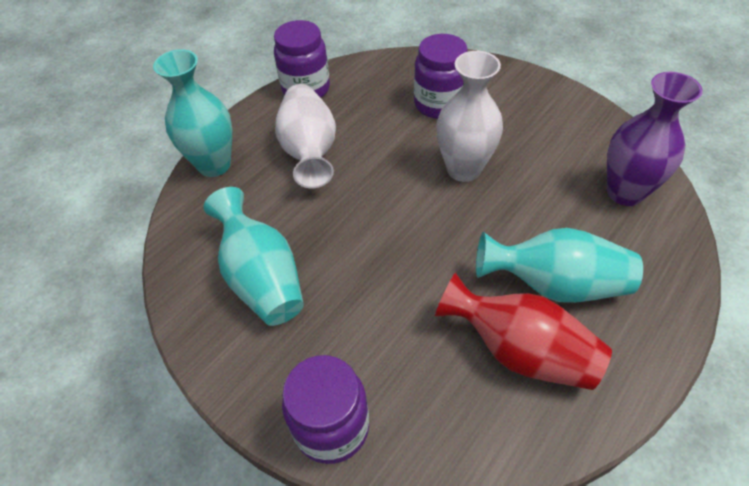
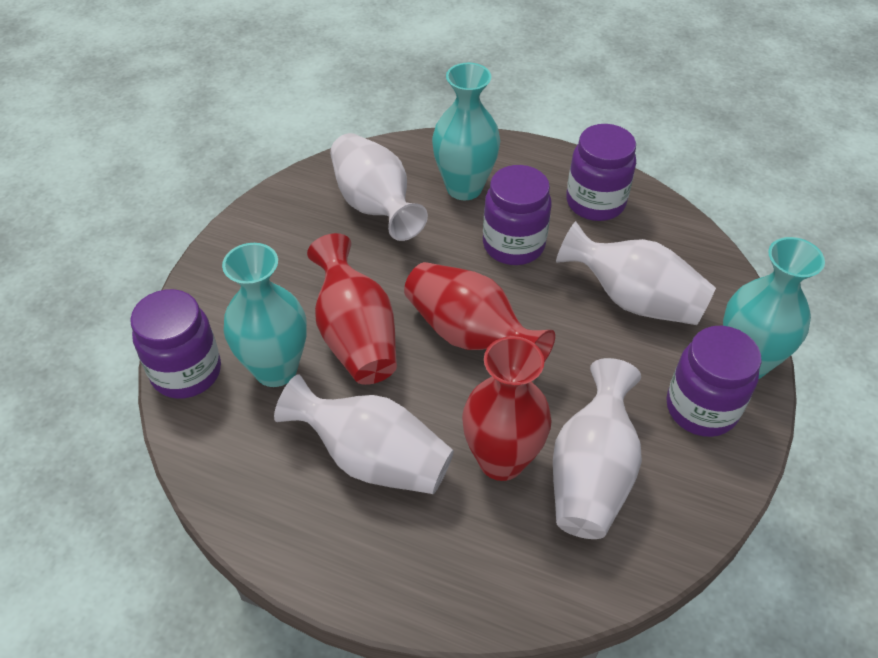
purple jar: [274,20,330,98] [282,355,369,464] [414,34,468,119] = 3 -> [130,289,221,399] [483,165,551,265] [566,124,636,221] [666,326,762,437] = 4
purple vase: [607,72,703,206] = 1 -> none = 0
red vase: [435,273,612,390] = 1 -> [307,233,397,385] [404,262,555,362] [462,336,552,481] = 3
white vase: [275,84,336,188] [436,51,503,182] = 2 -> [274,374,454,494] [330,133,428,241] [553,358,642,539] [556,221,716,325] = 4

